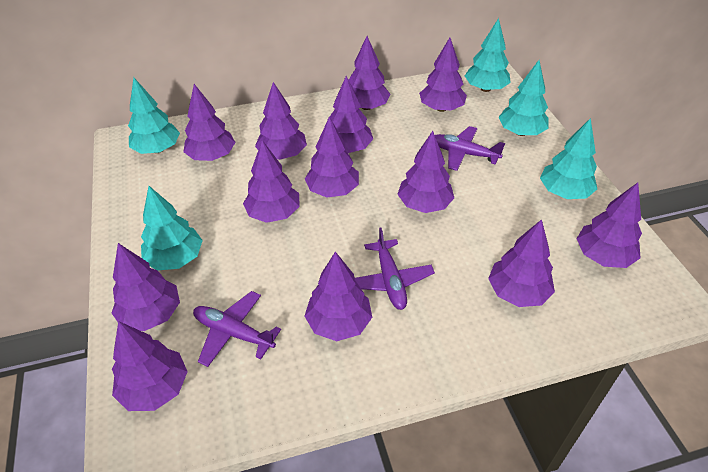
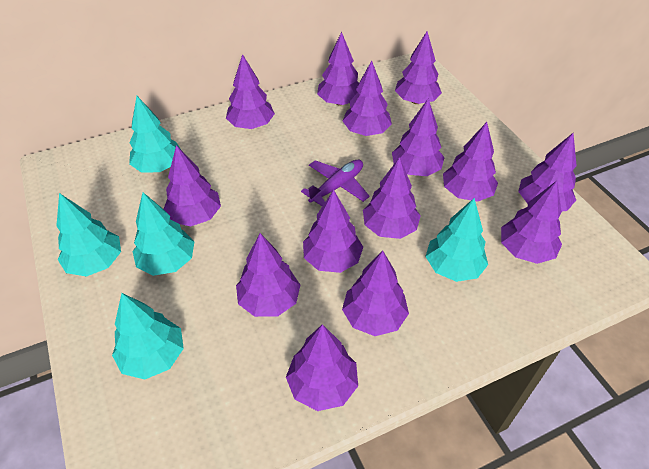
purple plane: [193,291,281,367] [355,228,435,310] [435,126,505,171] = 3 -> [301,160,370,206] = 1
purple tree: [112,243,180,331] [112,321,188,411] [184,84,236,161] [243,140,300,223] [255,82,307,160] [305,117,359,198] [305,252,372,341] [327,76,373,153] [349,36,391,110] [397,131,454,213] [419,38,467,112] [488,219,555,307] [576,183,642,268] = 13 -> [164,145,221,226] [226,54,275,129] [236,233,300,317] [286,324,358,411] [303,190,363,273] [317,32,359,105] [342,251,409,336] [343,61,392,136] [363,157,421,239] [392,98,445,176] [395,31,442,104] [443,122,498,202] [501,181,562,264] [518,133,577,211] = 14

